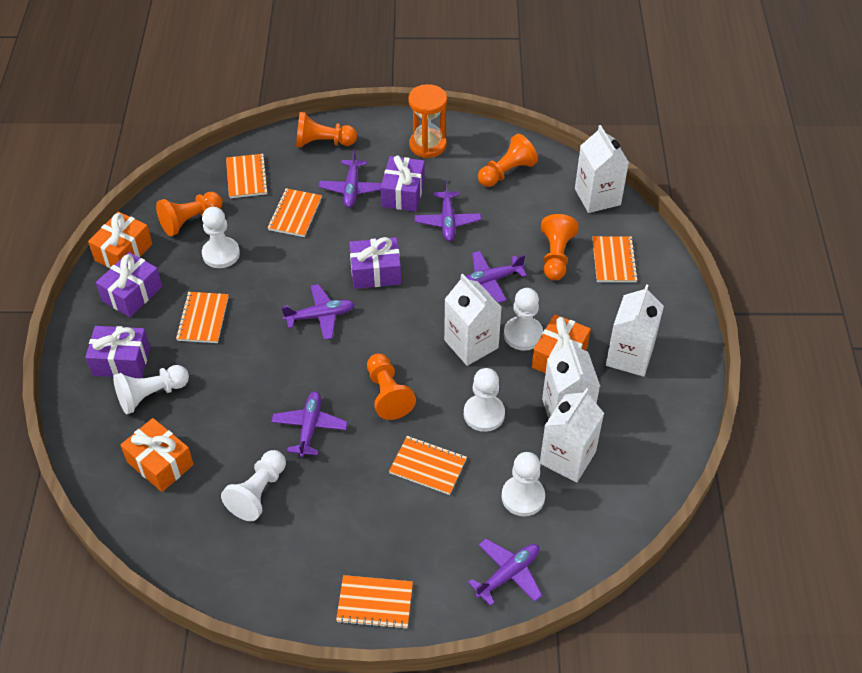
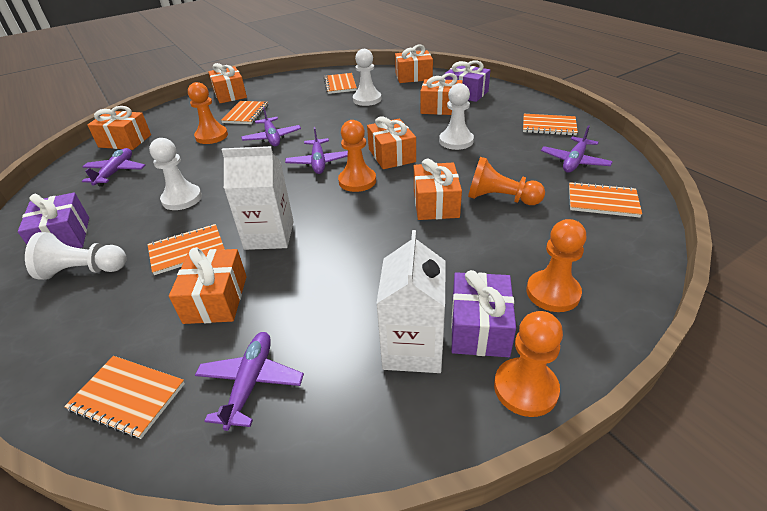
orange gift: [88,212,153,268] [121,418,194,492] [532,314,591,373] = 3 -> [87,106,151,150] [169,247,247,324] [208,63,247,103] [367,116,416,169] [395,45,433,83] [414,158,462,220] [420,73,463,115] = 7
orange hourglass: [408,84,447,158] = 1 -> none = 0
purple gift: [85,326,150,378] [96,252,162,317] [349,237,401,289] [381,155,425,211] = 4 -> [18,192,89,248] [444,61,490,102] [451,270,516,357] = 3
purple plane: [271,391,348,457] [281,284,355,340] [319,149,382,208] [415,180,481,241] [465,251,527,303] [468,539,543,606] = 6 -> [82,148,145,187] [195,332,304,431] [241,107,301,146] [285,127,348,174] [541,125,613,173] = 5
white carton: [444,274,502,366] [540,388,604,482] [542,340,600,419] [575,125,629,213] [606,284,664,377] = 5 -> [222,146,294,250] [376,230,446,373] = 2
white pawn: [113,365,189,414] [202,207,240,268] [221,450,286,521] [464,368,505,432] [501,452,545,516] [504,288,543,351] = 6 -> [25,232,127,280] [149,138,202,210] [353,49,381,106] [439,83,474,150] = 4

